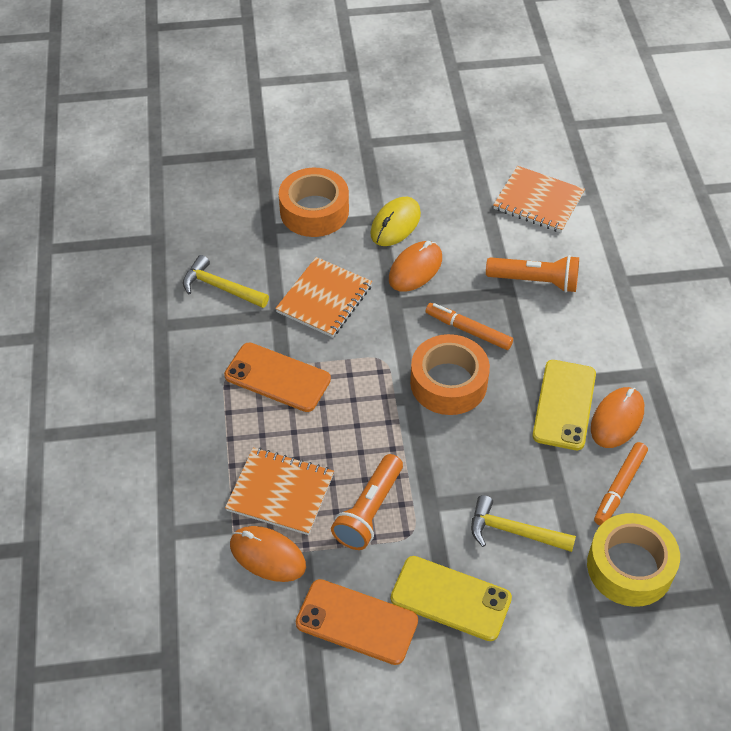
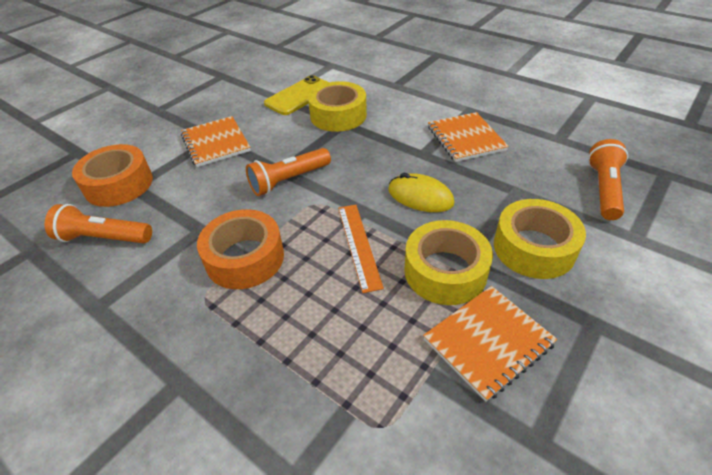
orange flashlight: [331,454,403,550] [486,255,579,293] = 2 -> [44,204,152,243] [246,148,331,196] [588,139,628,220] = 3
orange marker: [426,303,513,350] [594,442,648,525] = 2 -> none = 0
orange mouse: [230,526,306,582] [389,241,442,292] [591,387,644,448] = 3 -> none = 0
orange phone: [224,342,331,412] [296,579,418,665] = 2 -> none = 0
orange ruler: none = 0 -> [338,205,384,293] = 1
yellow hammer: [183,255,269,308] [471,495,576,552] = 2 -> none = 0
yellow phone: [391,556,512,641] [532,360,596,450] = 2 -> [264,75,329,115] = 1
yellow tape: [587,513,680,607] = 1 -> [308,81,367,132] [404,220,493,305] [494,199,586,279] = 3

